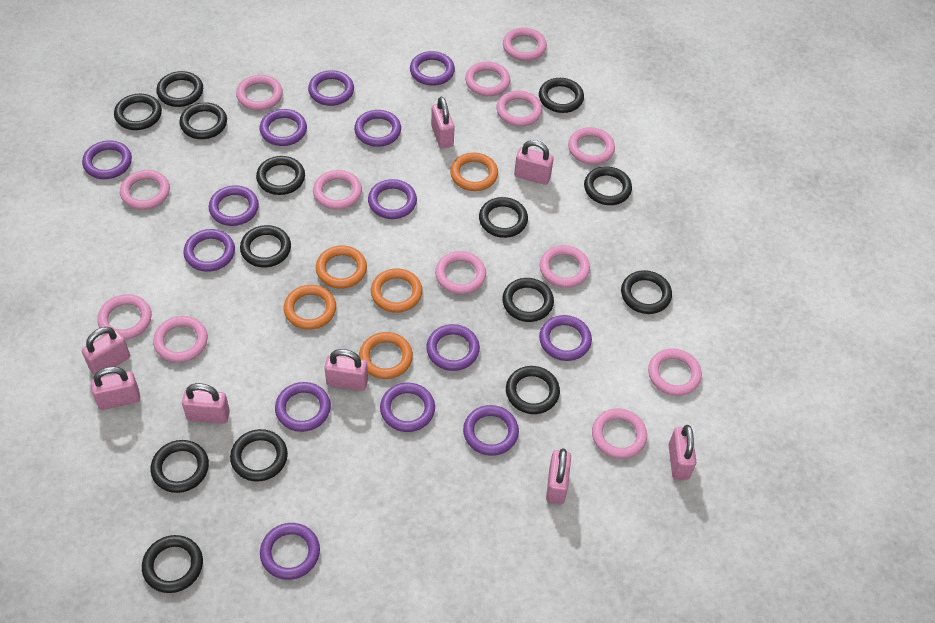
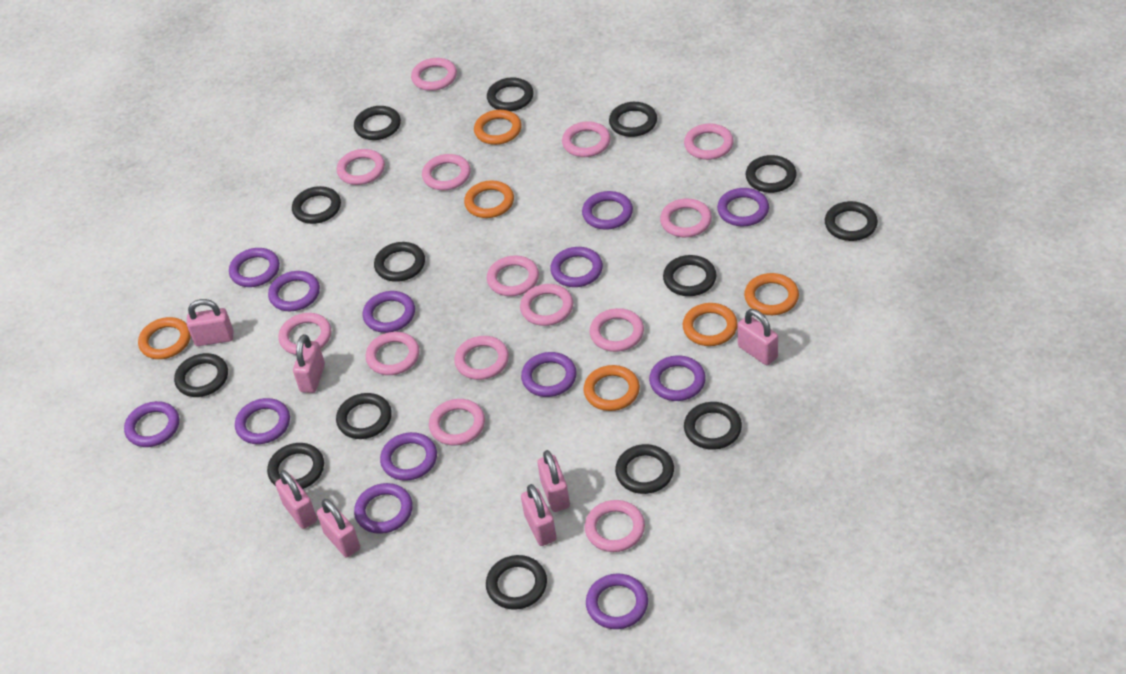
orange ring: [284,285,336,330] [316,245,367,289] [359,332,413,379] [371,268,422,313] [450,153,498,191] = 5 -> [138,317,191,359] [464,180,514,218] [474,110,522,145] [584,365,640,411] [683,303,738,346] [744,273,799,315] = 6
pink padlock: [82,327,130,375] [91,367,140,410] [182,383,230,424] [325,349,368,391] [431,97,455,149] [514,140,554,185] [546,448,571,504] [669,425,696,480] = 8 -> [187,299,233,346] [275,470,317,529] [293,334,325,393] [317,499,360,557] [521,484,557,546] [537,450,570,512] [738,309,778,365] = 7
pink ring: [97,294,152,340] [120,170,170,210] [153,316,208,363] [236,75,283,110] [313,170,362,210] [435,251,486,294] [465,62,510,96] [496,90,542,126] [503,27,547,61] [540,245,590,288] [568,127,615,165] [592,408,647,459] [648,349,702,396] = 13 -> [278,313,331,355] [337,149,385,185] [366,332,420,375] [411,58,457,91] [422,154,471,190] [429,399,485,446] [454,336,509,380] [487,256,539,296] [520,284,573,326] [562,121,611,157] [585,500,645,552] [590,308,644,352] [660,198,712,237] [684,123,734,160] = 14
purple ring: [82,141,132,179] [183,229,235,272] [209,185,259,226] [260,109,307,146] [260,523,320,580] [275,382,331,432] [308,70,354,106] [354,110,401,147] [368,179,417,219] [380,383,435,432] [410,51,455,86] [426,324,480,371] [463,405,519,456] [539,315,592,361] = 14 -> [124,401,179,447] [229,248,280,287] [235,398,290,444] [268,271,320,311] [354,483,413,534] [363,291,415,333] [380,432,437,481] [521,352,577,397] [550,247,603,287] [582,191,633,229] [586,573,648,629] [649,356,706,401] [717,188,769,226] = 13

